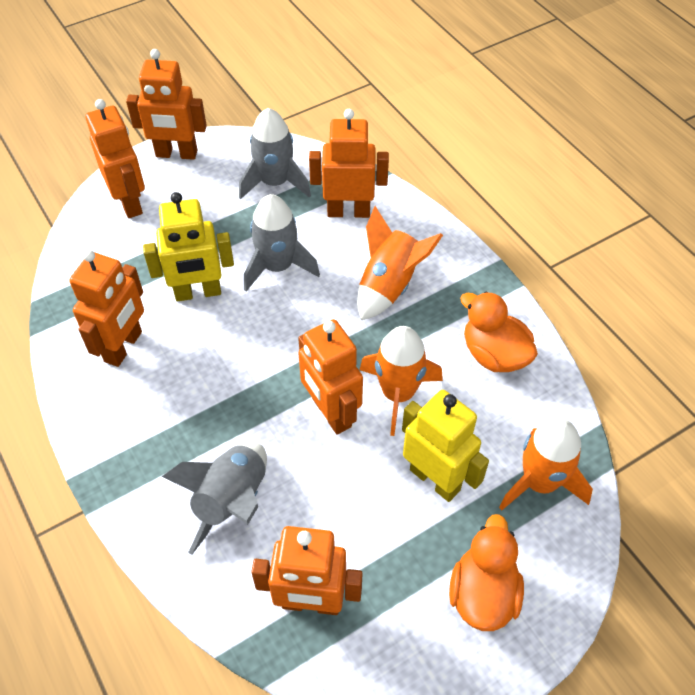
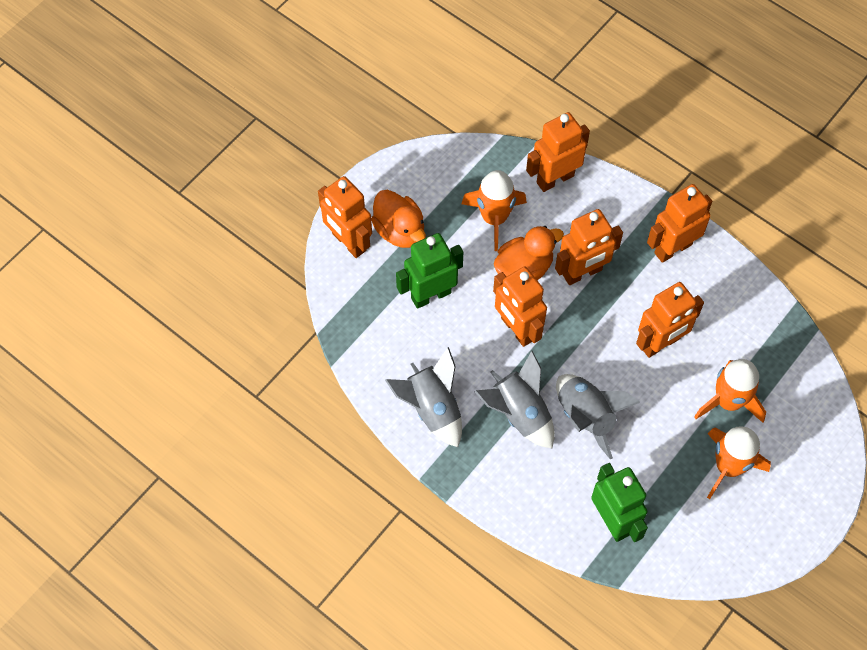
green robot: none = 0 -> [396,233,463,309] [591,463,648,542] = 2
yellow robot: [143,192,234,301] [402,390,489,502] = 2 -> none = 0

